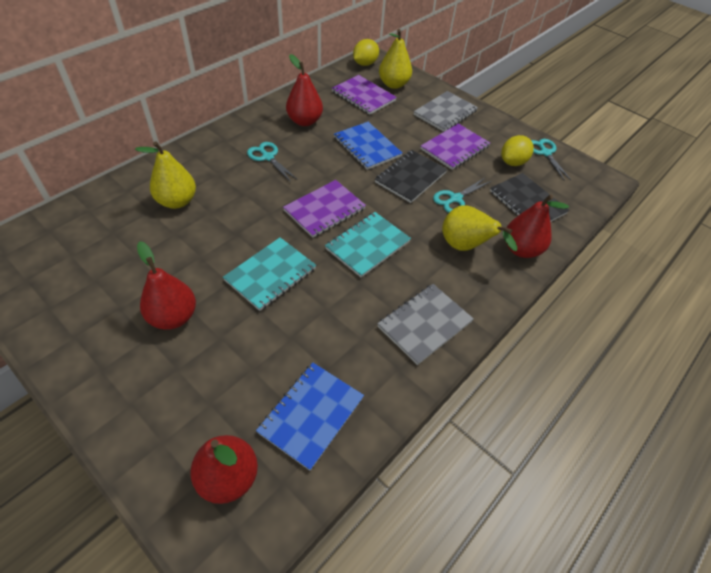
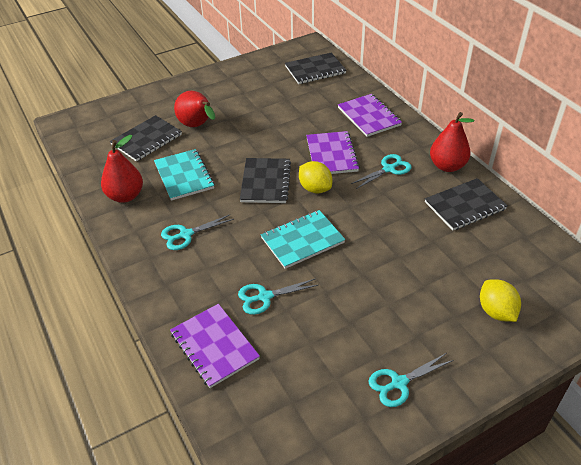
black notebook: [375,150,448,203] [490,173,569,222] = 2 -> [110,115,182,162] [240,158,291,203] [285,52,347,84] [425,178,508,231] = 4
blue notebook: [256,363,364,471] [334,122,402,170] = 2 -> none = 0
grey notebook: [377,284,474,365] [414,91,478,132] = 2 -> none = 0
red pear: [137,241,196,330] [190,435,258,504] [286,54,323,126] [505,194,569,258] = 4 -> [101,135,143,203] [174,91,215,127] [430,112,475,172] = 3
turquoise scissors: [247,142,298,182] [433,178,492,213] [531,139,571,180] = 3 -> [161,214,234,250] [238,278,318,315] [351,154,411,189] [368,353,453,407] = 4
yellow pear: [135,141,196,209] [379,29,412,89] [442,205,517,251] = 3 -> none = 0

